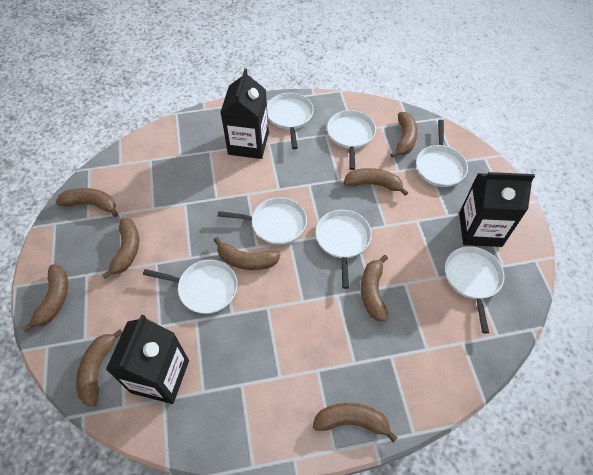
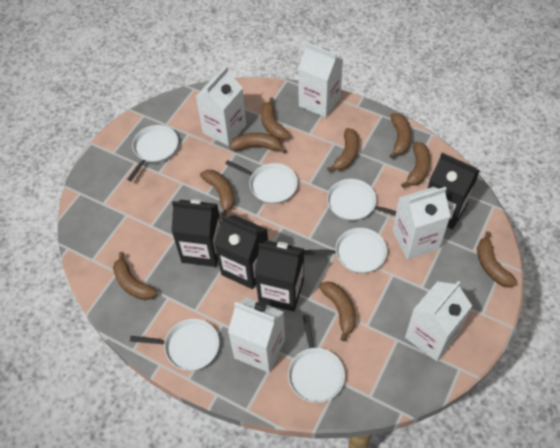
black carton: [106,314,189,404] [221,69,269,159] [459,172,535,247] = 3 -> [172,199,221,267] [214,215,268,289] [255,240,304,312] [428,153,480,229] = 4
white carton: none = 0 -> [196,66,246,146] [228,297,285,373] [298,42,343,117] [392,187,451,259] [405,281,472,361] = 5
white pan: [143,260,237,314] [218,197,307,245] [267,93,314,149] [316,210,372,289] [327,110,376,170] [416,120,468,187] [445,246,504,333] = 7 -> [127,125,178,181] [130,319,219,371] [225,160,298,204] [288,315,345,403] [304,228,387,273] [327,179,396,221] = 6

